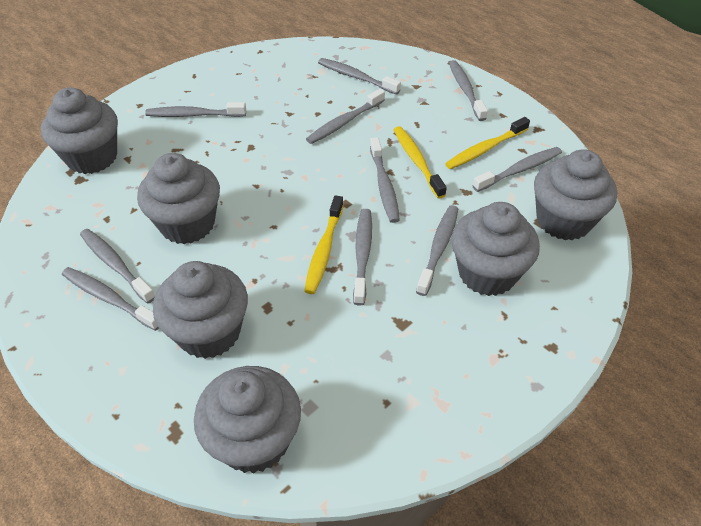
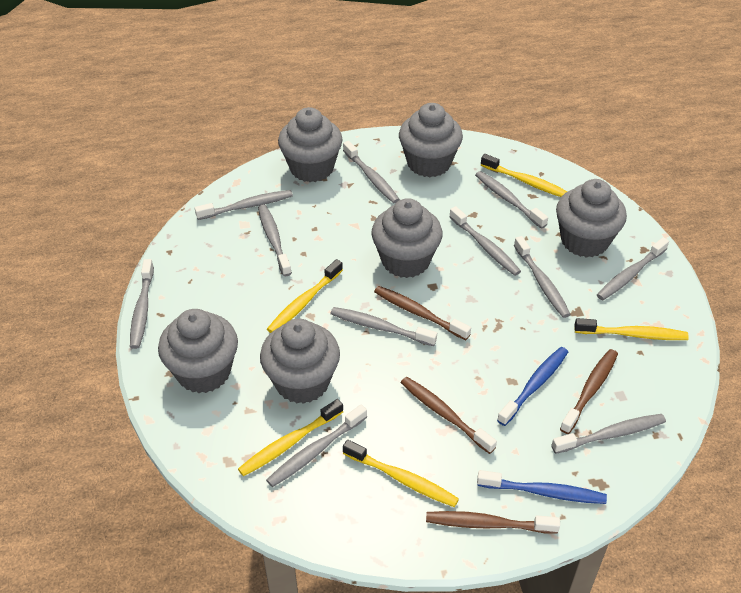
blue toothbrush: none = 0 -> [477,470,607,504] [497,347,568,426] = 2
brown toothbrush: none = 0 -> [374,286,471,340] [401,377,497,454] [426,511,560,534] [560,349,618,434] = 4
grey toothbrush: [62,267,159,331] [80,229,155,304] [145,102,246,117] [306,89,385,144] [318,58,401,95] [353,209,372,306] [370,137,400,223] [416,205,458,296] [449,60,488,121] [472,147,562,192] = 10 -> [130,259,154,349] [195,190,293,220] [258,205,292,276] [266,404,367,487] [330,307,437,346] [343,141,400,203] [449,206,521,276] [475,171,548,229] [514,236,571,318] [551,414,666,454] [597,237,669,300] = 11
yellow toothbrush: [304,195,344,294] [394,126,447,199] [445,117,530,169] = 3 -> [238,399,343,476] [267,259,343,333] [343,440,459,507] [481,154,568,197] [574,318,689,340] = 5

